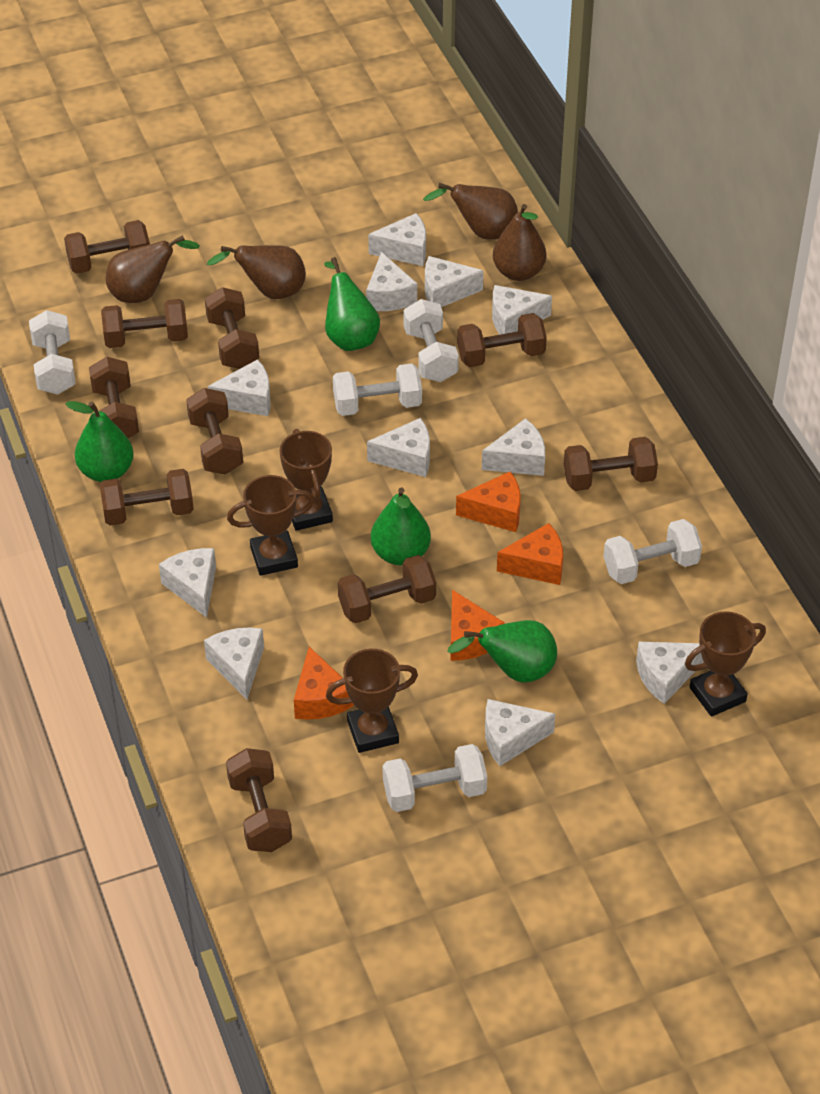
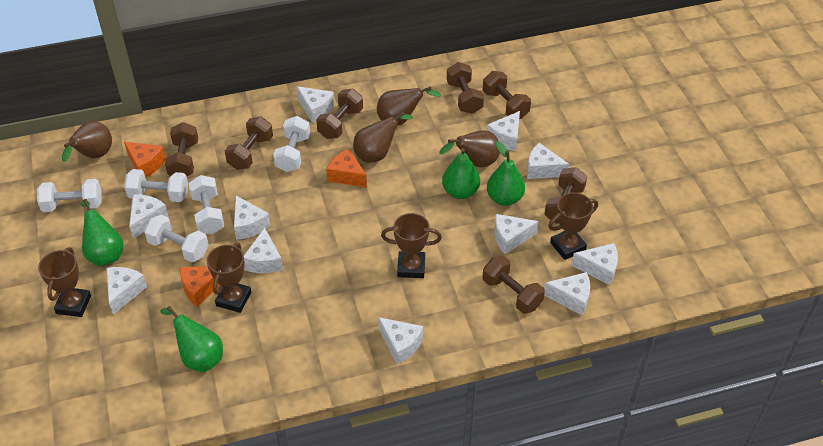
brown dumbbell: [64,220,150,274] [89,357,139,439] [99,469,194,525] [101,299,188,348] [186,388,243,475] [205,287,259,369] [226,748,292,852] [338,555,436,623] [457,313,547,367] [564,437,658,491] = 10 -> [165,122,198,176] [225,117,273,170] [316,89,363,139] [447,62,484,114] [483,71,531,119] [483,256,545,314] [545,167,587,224] = 7
orange cheese: [294,647,354,720] [450,590,505,661] [456,472,521,532] [497,523,563,585] = 4 -> [124,142,166,178] [180,266,220,307] [326,149,367,187] = 3

